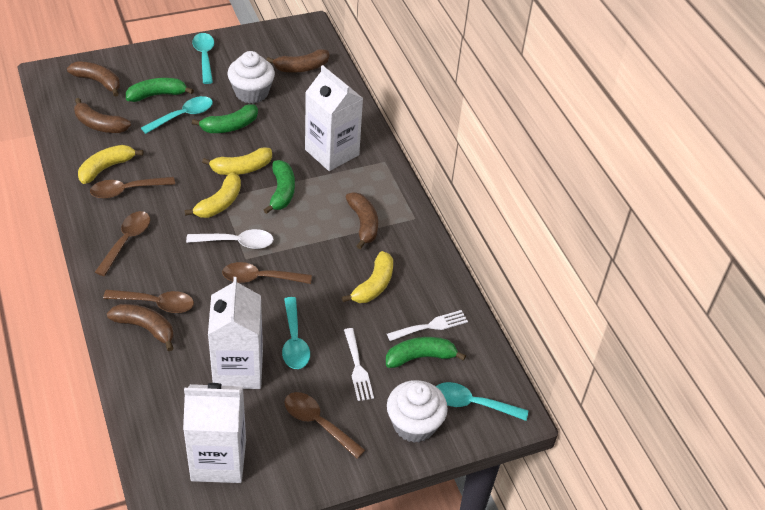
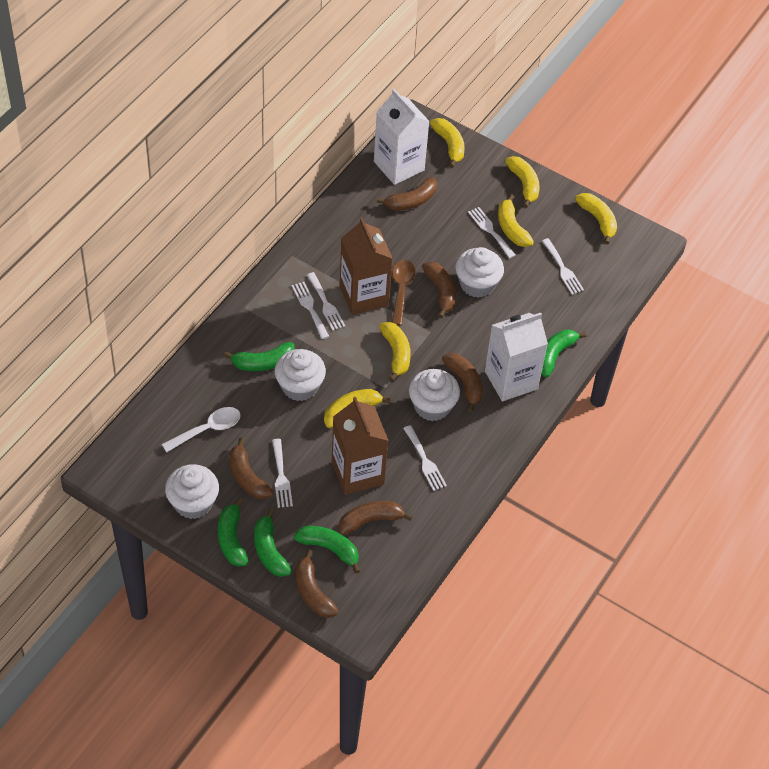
brown banana: [67,61,120,97] [74,98,131,133] [107,304,174,351] [266,49,329,73] [346,192,378,249] = 5 -> [230,438,274,499] [296,549,339,618] [338,501,413,535] [377,177,437,211] [422,262,456,318] [442,353,483,412] = 6
brown carton: none = 0 -> [332,397,389,495] [340,218,393,315] = 2
brown spoon: [90,177,175,199] [95,211,150,276] [103,290,194,313] [222,262,312,284] [284,392,365,459] = 5 -> [392,260,416,326] = 1
green banana: [126,78,194,102] [192,104,258,133] [264,160,295,214] [386,337,466,368] = 4 -> [218,498,248,566] [224,342,295,371] [254,509,292,577] [294,526,360,573] [541,330,587,378] = 5
turquoise spoon: [141,96,213,134] [192,33,214,84] [282,297,310,369] [436,382,528,421] = 4 -> none = 0
white carton: [183,383,246,483] [208,277,263,389] [305,65,363,171] = 3 -> [374,89,430,185] [485,313,548,401] = 2
white cupcake: [227,51,275,104] [387,380,448,443] = 2 -> [165,464,219,519] [275,349,326,401] [409,369,460,421] [455,247,504,298] = 4
white fork: [344,328,374,401] [387,310,468,341] = 2 -> [272,439,293,508] [291,282,329,339] [307,272,345,331] [403,425,447,491] [468,207,516,259] [542,238,584,295] = 6
yellow banana: [78,145,143,184] [184,173,241,218] [202,147,272,175] [342,251,393,303] = 4 -> [324,389,391,428] [379,322,411,382] [430,118,465,168] [498,194,534,247] [505,156,540,208] [575,193,617,244] = 6

